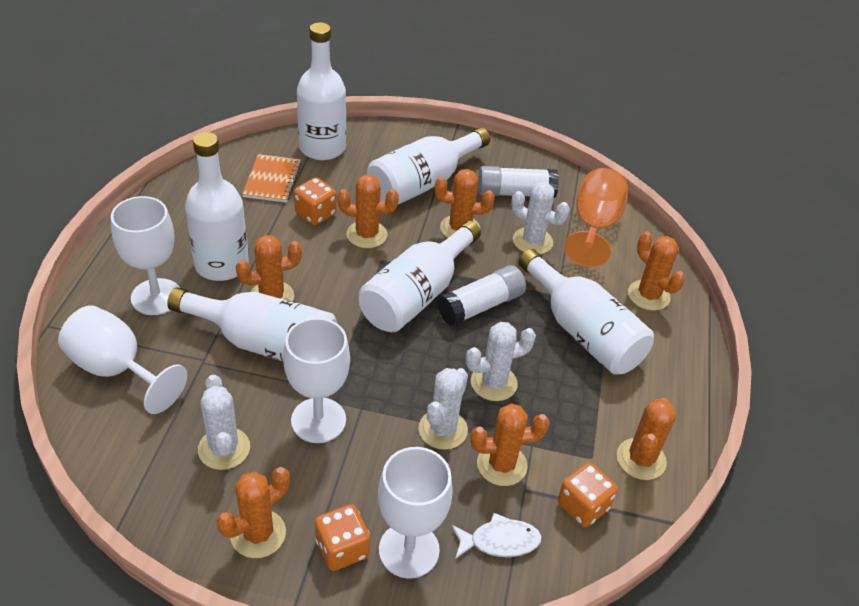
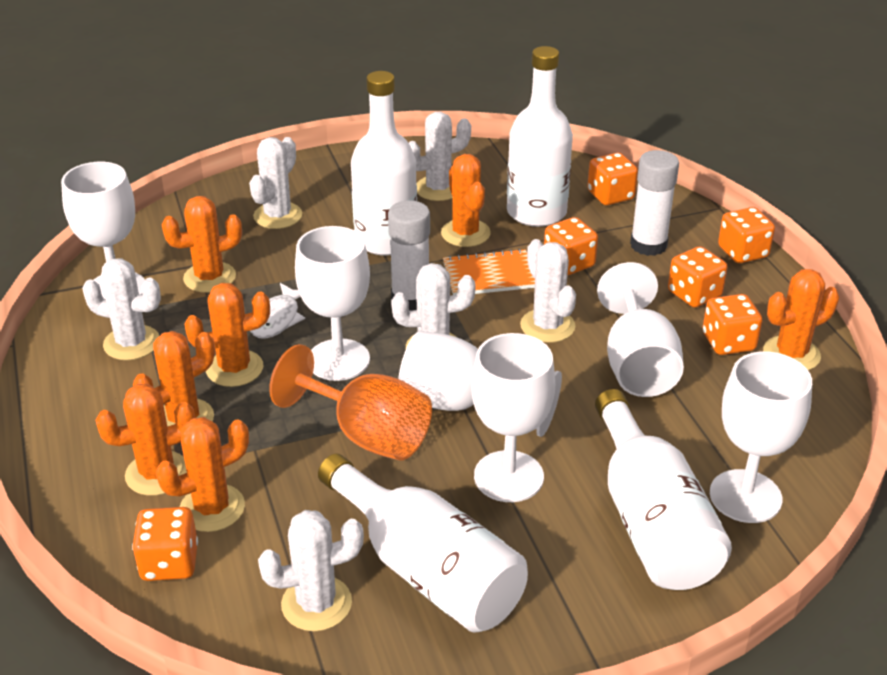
orange dice: [294,177,336,225] [315,504,370,571] [558,462,618,527] = 3 -> [132,507,198,581] [544,217,598,275] [587,153,638,205] [668,246,728,307] [702,294,762,355] [718,207,775,263] = 6
white bottle: [167,287,338,362] [185,132,249,281] [297,22,346,160] [358,221,481,332] [367,127,490,205] [519,249,654,375] = 6 -> [318,454,528,633] [351,71,417,256] [507,46,573,227] [595,389,732,590] = 4
white cactus: [198,374,250,470] [418,368,468,450] [466,322,536,401] [511,182,570,254] = 4 -> [82,258,161,360] [249,137,302,229] [258,510,364,631] [391,263,476,348] [409,112,471,201] [520,239,576,343] = 6
white goblet: [58,305,187,414] [111,196,180,315] [283,318,350,443] [378,447,453,579] = 4 -> [61,162,145,300] [295,226,370,381] [398,331,562,437] [471,333,555,502] [597,262,684,397] [710,351,812,523] = 6

